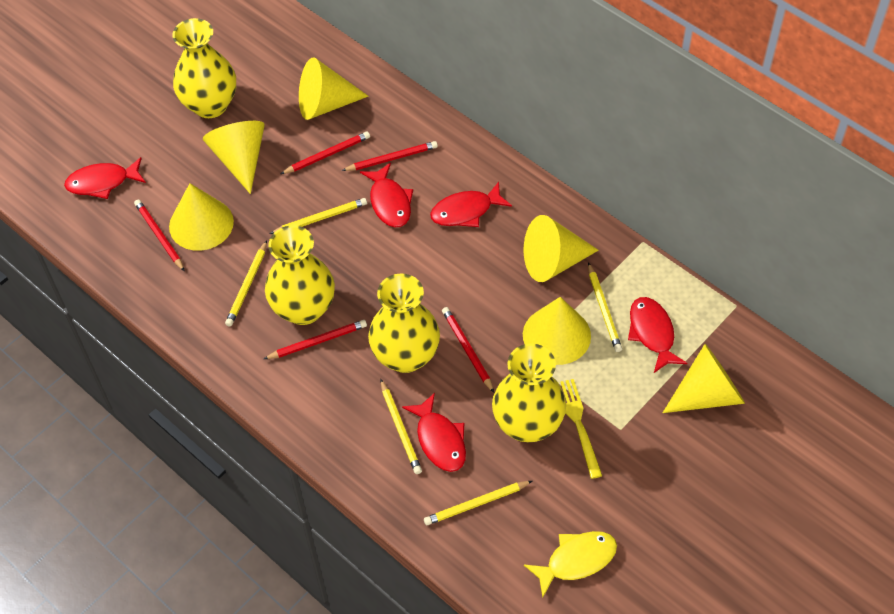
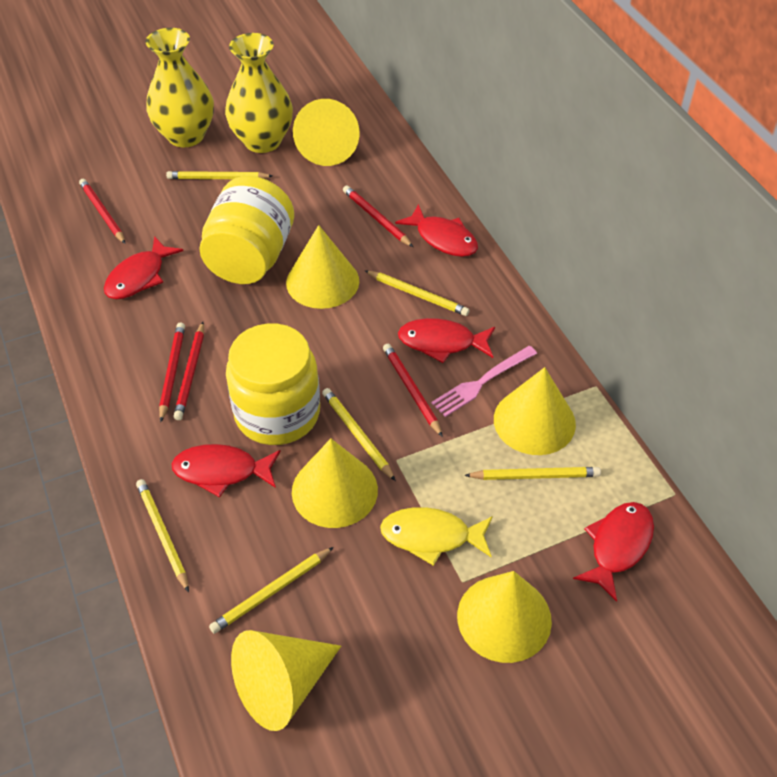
pink fork: none = 0 -> [431,346,537,417] = 1
yellow fork: [560,379,602,479] = 1 -> none = 0
yellow jar: none = 0 -> [199,176,294,284] [226,323,320,445] = 2
yellow pencil: [225,240,267,326] [270,198,367,234] [381,379,422,474] [424,481,532,525] [588,262,622,352] = 5 -> [136,479,189,592] [166,171,273,179] [209,547,334,634] [322,388,396,481] [364,270,470,316] [464,467,601,480] = 6
yellow vase: [172,18,236,118] [265,225,335,325] [368,273,440,373] [492,343,566,442] = 4 -> [146,28,214,147] [225,33,293,153] = 2

